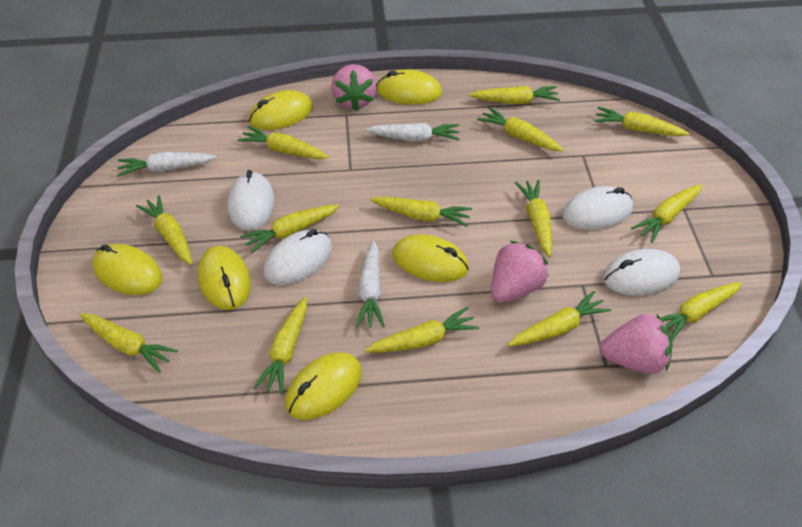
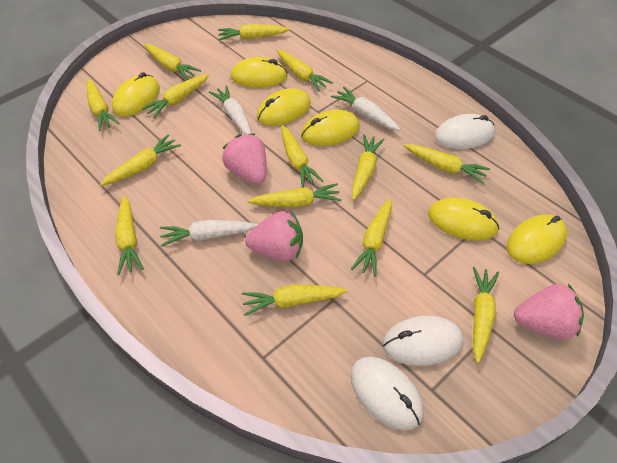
white mouse: [228,170,274,231] [263,229,332,285] [562,186,633,230] [603,249,680,295] = 4 -> [350,357,423,431] [383,316,463,366] [435,114,495,149] = 3

